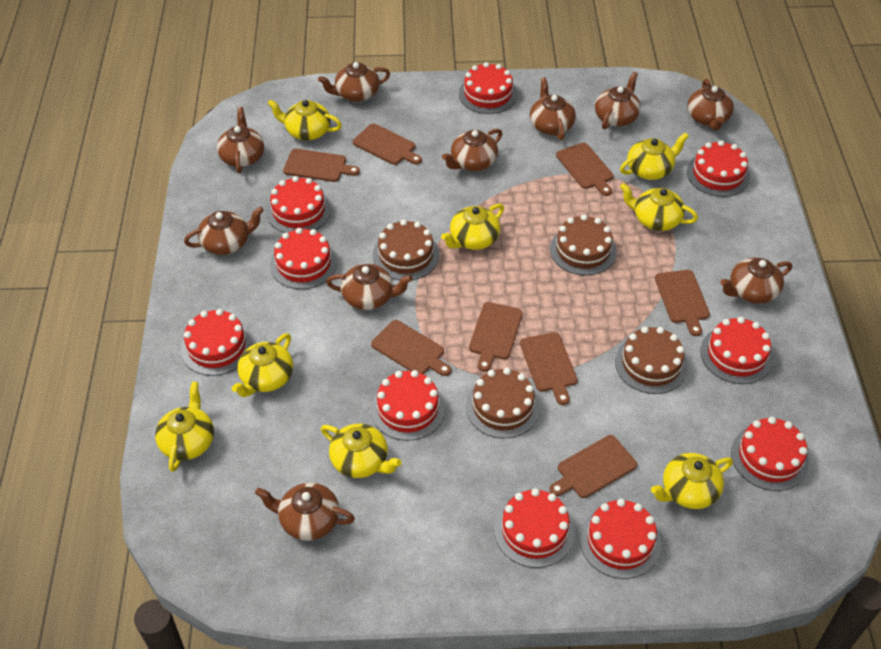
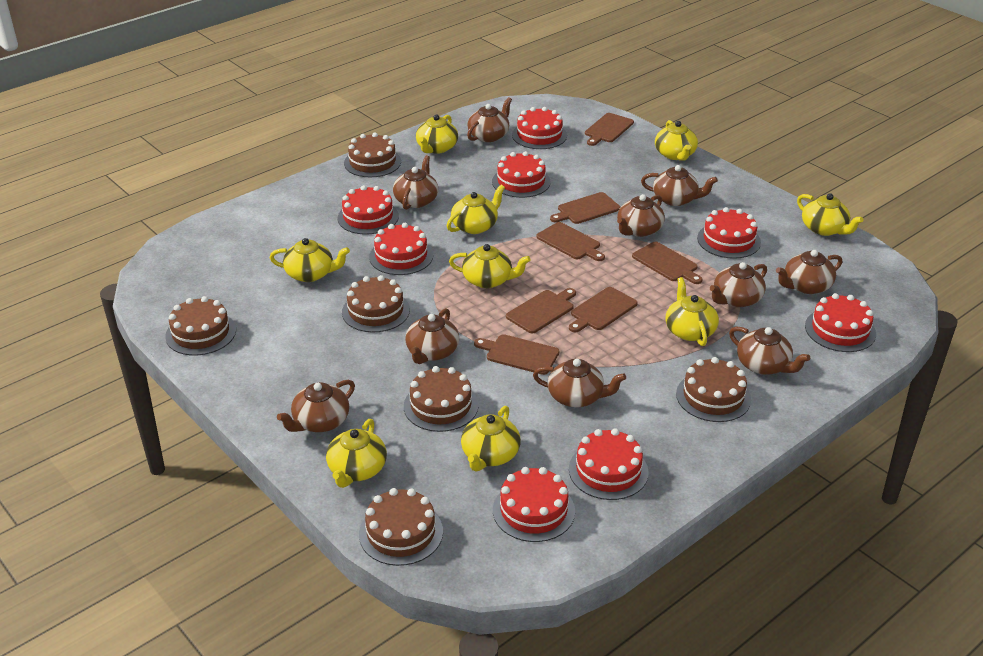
brown cake: [373,219,439,280] [466,368,540,439] [550,214,617,276] [615,327,688,394] = 4 -> [165,296,236,356] [342,275,410,332] [344,133,401,177] [359,488,443,566] [404,366,479,432] [676,357,751,422] = 6
brown cutting board: [283,149,360,182] [353,123,422,165] [371,320,451,376] [469,302,523,372] [520,332,577,405] [549,435,637,498] [556,143,613,196] [655,270,710,336] = 8 -> [474,334,559,375] [506,288,576,333] [536,222,605,261] [550,192,620,224] [569,287,638,332] [585,113,634,146] [632,242,703,284] = 7
red cake: [181,309,253,376] [266,176,331,233] [270,228,337,289] [371,370,445,441] [459,62,517,114] [494,488,575,568] [580,499,661,579] [687,140,750,197] [701,317,773,384] [731,417,809,491] = 10 -> [338,185,399,235] [369,223,433,275] [492,151,550,198] [493,467,575,542] [512,107,567,149] [569,428,649,500] [697,207,761,259] [805,293,876,352] = 8
yellow teapot: [155,382,214,472] [232,333,293,397] [267,100,342,140] [321,424,402,478] [441,204,504,250] [620,132,689,180] [620,183,698,231] [651,453,733,509] = 8 -> [270,238,350,282] [326,419,387,488] [416,115,458,154] [447,185,505,234] [449,244,530,288] [461,406,521,471] [655,120,698,161] [665,277,719,346] [797,193,864,236] = 9

